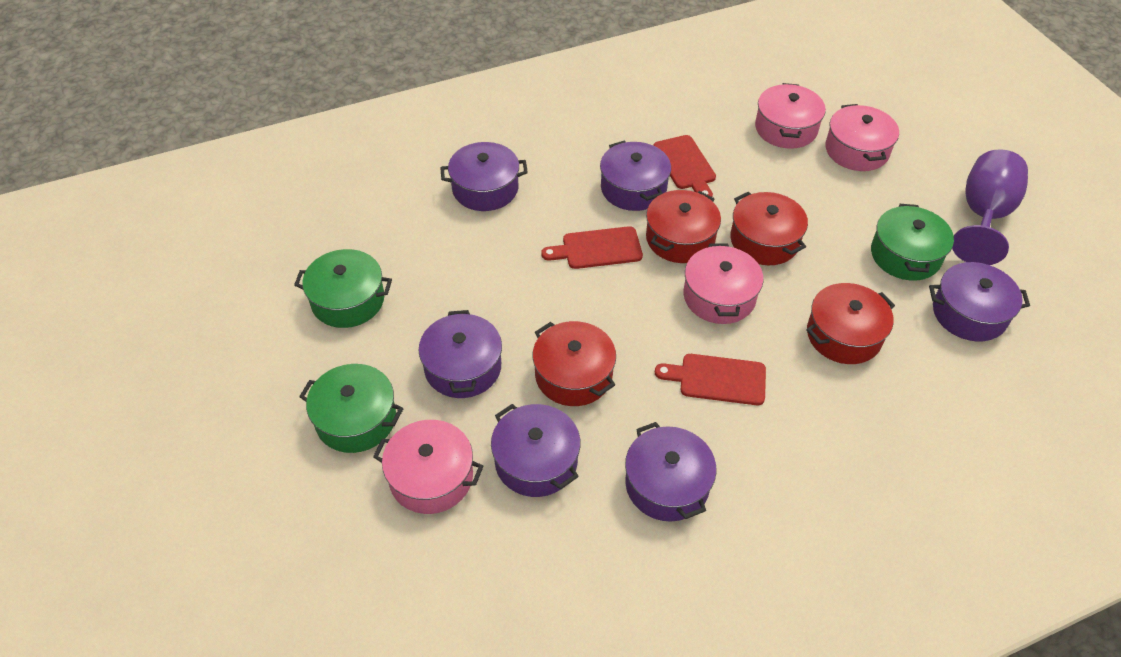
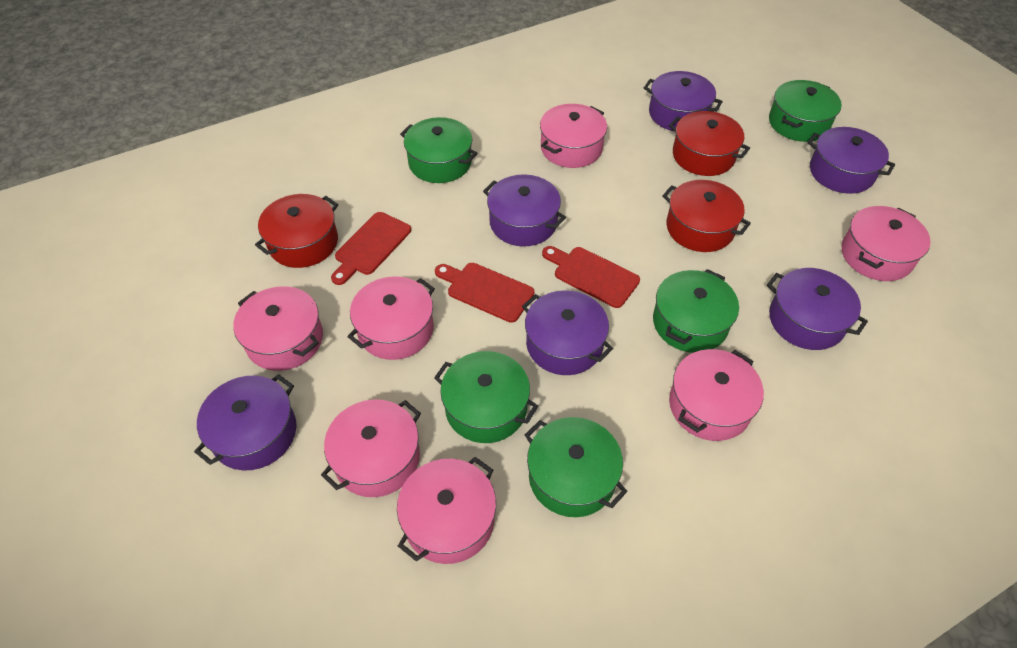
green pot: [294,249,392,328] [299,364,403,453] [871,204,954,281] = 3 -> [400,117,478,183] [434,351,538,443] [525,417,628,517] [653,269,739,353] [769,80,842,142] = 5
pink pot: [373,420,483,514] [683,243,764,324] [755,83,826,149] [825,104,899,171] = 4 -> [233,286,323,371] [321,399,421,497] [347,276,435,360] [397,457,496,564] [540,104,607,168] [669,349,764,441] [842,206,931,281] = 7
purple goblet: [952,149,1028,265] = 1 -> none = 0
red pot: [533,321,616,406] [646,190,721,263] [730,192,808,265] [806,283,895,364] = 4 -> [255,194,338,268] [662,180,751,252] [669,111,750,176] = 3

